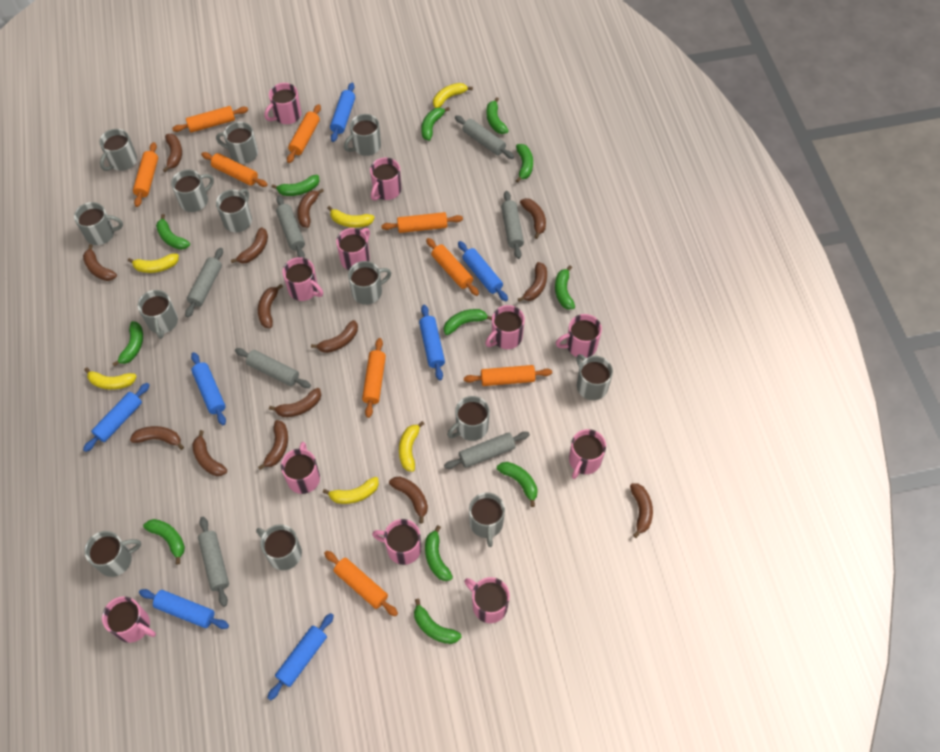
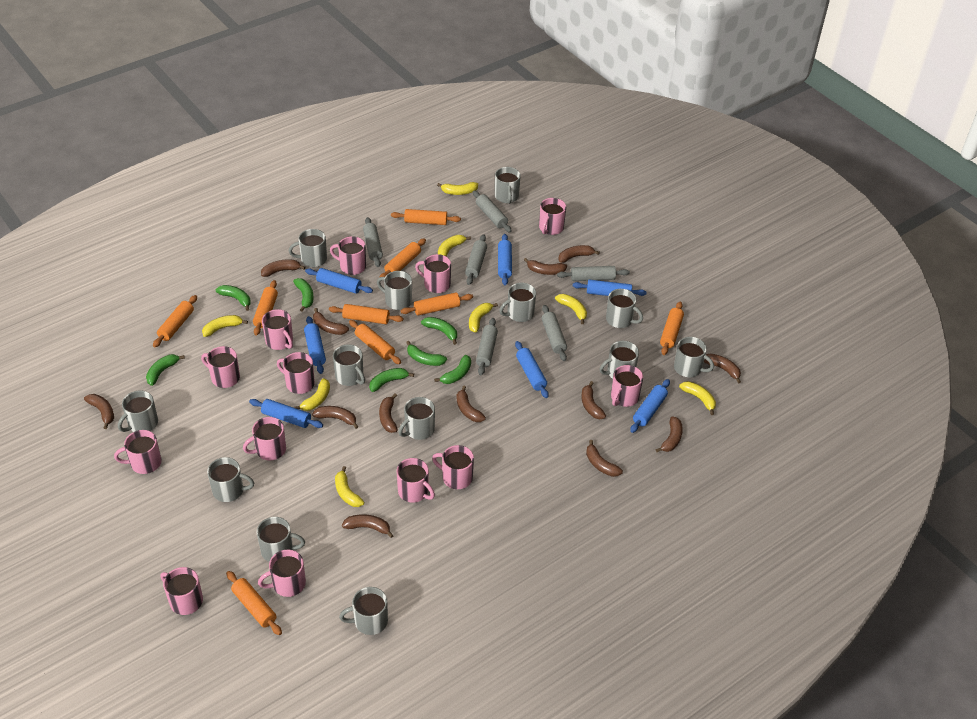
brown banana: [83,244,117,281] [130,426,184,450] [163,134,182,172] [192,430,227,476] [231,227,268,263] [258,284,283,328] [258,420,288,470] [269,388,321,417] [297,189,324,228] [311,320,358,353] [389,477,428,524] [518,262,547,302] [520,198,546,239] [630,483,653,538] = 14 -> [84,394,114,429] [261,259,305,277] [312,406,358,429] [313,308,349,335] [342,514,394,538] [379,394,398,433] [457,385,486,422] [524,258,567,275] [558,245,600,263] [581,381,606,419] [586,440,623,477] [656,416,683,452] [704,354,741,383] = 13
green banana: [112,321,143,367] [143,519,185,564] [156,214,190,250] [272,175,320,196] [414,599,462,644] [421,107,450,141] [425,525,453,581] [444,309,492,335] [486,97,509,134] [497,462,538,507] [515,144,533,183] [555,265,575,309] = 12 -> [146,354,185,386] [215,285,251,311] [293,278,314,311] [369,368,414,392] [406,341,447,366] [421,317,457,345] [434,355,471,384] = 7
grey rolling pin: [185,248,223,317] [198,517,229,607] [235,348,311,388] [276,196,305,258] [444,432,530,469] [455,115,514,159] [501,191,524,259] = 7 -> [363,217,383,267] [465,234,487,285] [473,190,512,233] [476,318,498,375] [542,305,567,361] [557,266,630,281] = 6
pink mug: [102,596,156,643] [264,83,301,124] [281,442,320,494] [282,257,323,301] [336,228,370,270] [370,157,401,201] [372,519,421,565] [464,577,510,623] [485,305,525,349] [556,314,602,358] [569,429,606,479] = 11 -> [114,430,162,474] [160,567,203,615] [201,346,240,388] [243,417,286,460] [258,550,306,597] [262,309,293,350] [277,352,315,394] [330,236,366,275] [396,458,435,503] [415,254,451,293] [432,445,474,489] [539,198,566,235] [611,365,643,407] = 13
yellow banana: [84,367,137,390] [128,253,179,273] [323,477,379,504] [328,206,375,228] [399,421,424,472] [433,83,473,108] = 6 -> [202,315,248,337] [294,378,330,411] [335,466,364,507] [437,182,478,195] [438,235,471,256] [469,303,498,333] [555,294,587,324] [679,381,716,415] = 8

